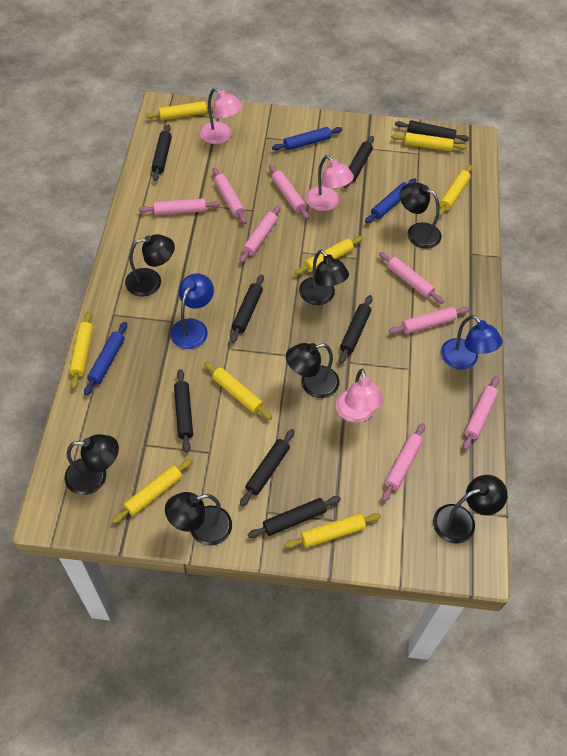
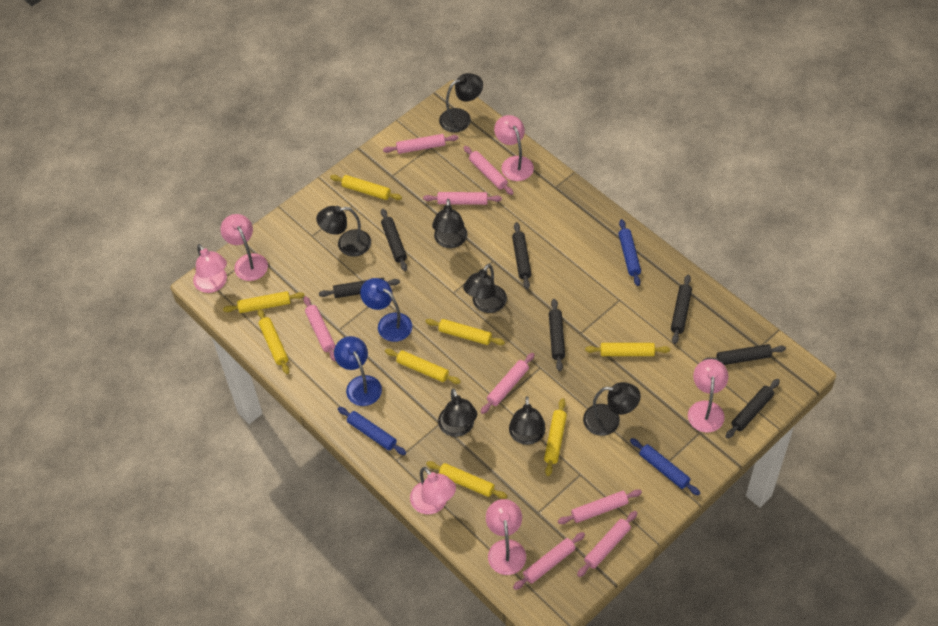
black rolling pin: [152,124,172,181] [174,369,193,453] [230,275,264,343] [240,429,294,506] [248,496,341,538] [339,295,372,363] [344,136,374,188] [395,120,469,141] = 8 -> [319,278,400,298] [381,209,407,271] [512,222,531,289] [549,299,565,371] [671,275,692,344] [702,344,786,365] [726,379,780,439] = 7
pink lamp: [200,88,243,144] [306,155,354,211] [336,369,384,423] = 3 -> [193,244,227,293] [220,214,268,281] [410,467,456,514] [486,499,526,575] [494,115,534,181] [688,359,728,433] = 6

